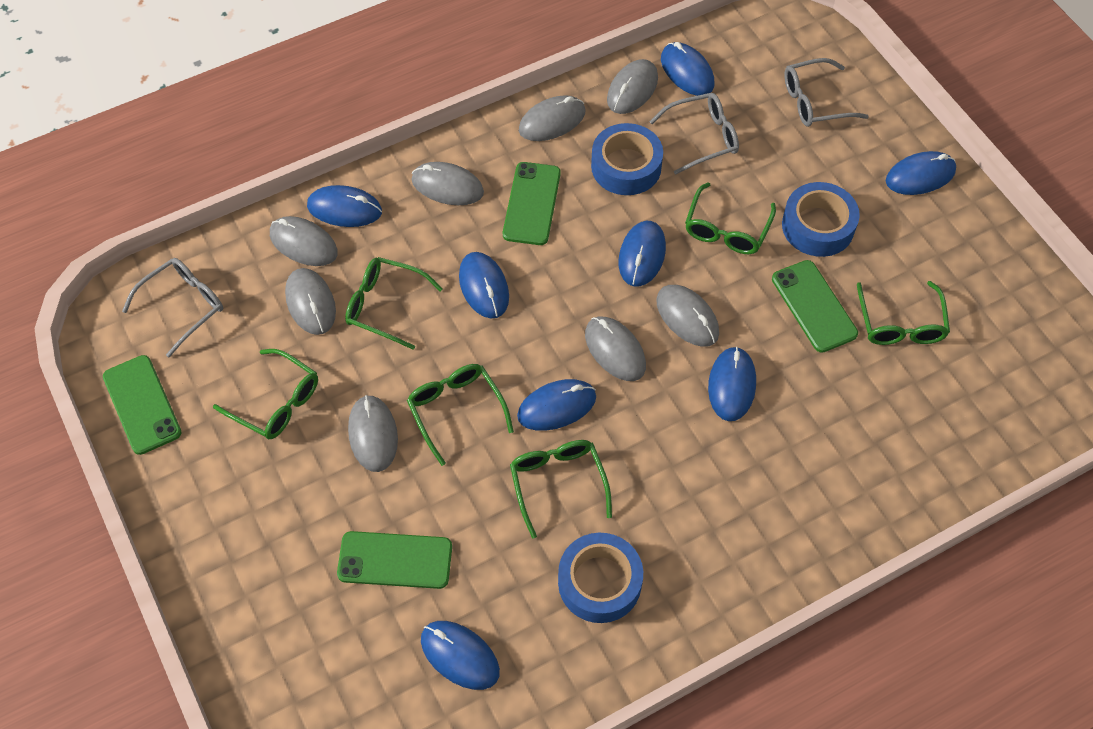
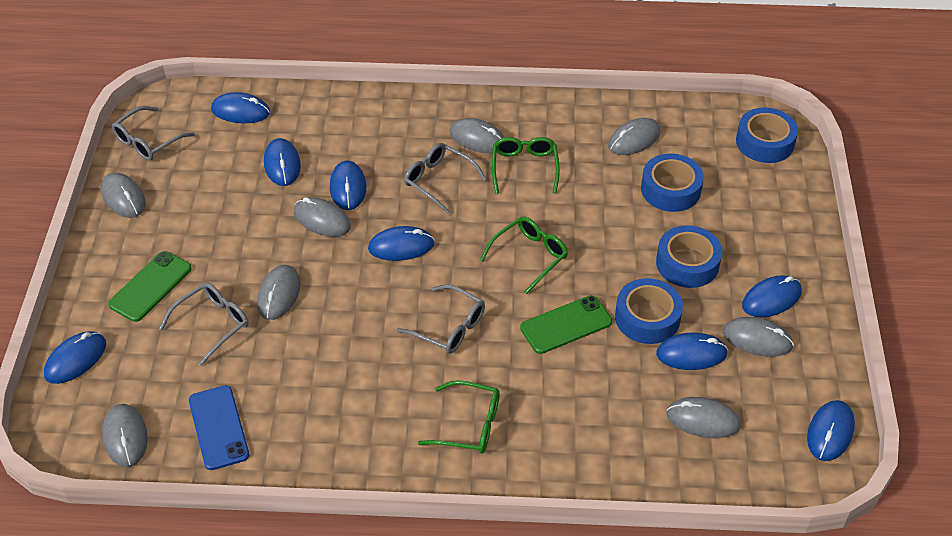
blue phone: none = 0 -> [189,385,249,470] = 1
blue tape: [558,533,643,623] [591,123,663,195] [782,182,860,257] = 3 -> [615,278,683,344] [641,154,704,212] [656,225,722,288] [736,108,798,163] = 4
green glasses: [213,349,318,439] [345,257,443,350] [407,364,514,466] [510,440,612,539] [685,182,776,254] [857,281,950,345] = 6 -> [418,380,500,453] [480,216,568,294] [492,137,560,194] = 3
green phone: [103,355,182,455] [337,531,452,589] [503,162,561,245] [772,260,858,353] = 4 -> [108,251,192,322] [520,295,612,354] = 2
grey glasses: [122,258,223,357] [650,93,739,175] [784,58,869,127] = 3 -> [112,106,195,161] [159,283,249,366] [397,284,485,354] [404,143,487,214] = 4

